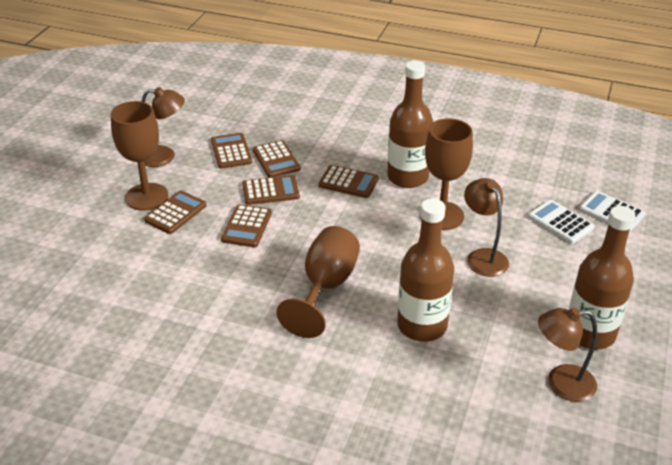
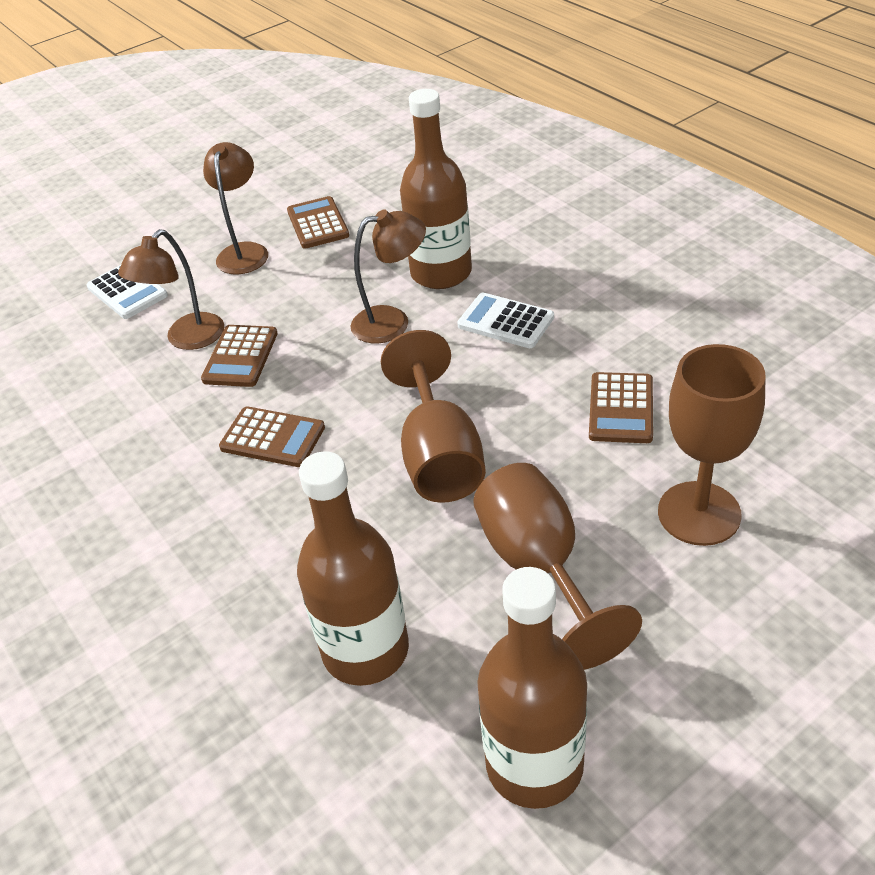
brown calculator: [144,190,207,234] [211,133,252,169] [221,204,272,247] [242,175,300,205] [253,140,301,177] [319,165,379,198] = 6 -> [201,325,278,387] [219,406,325,467] [287,196,349,249] [589,372,653,443] = 4

